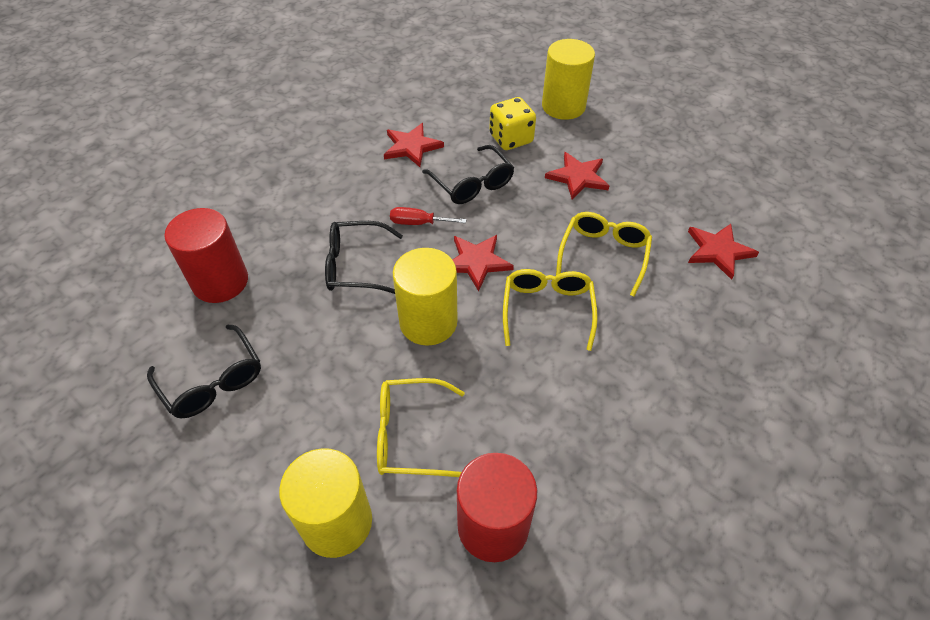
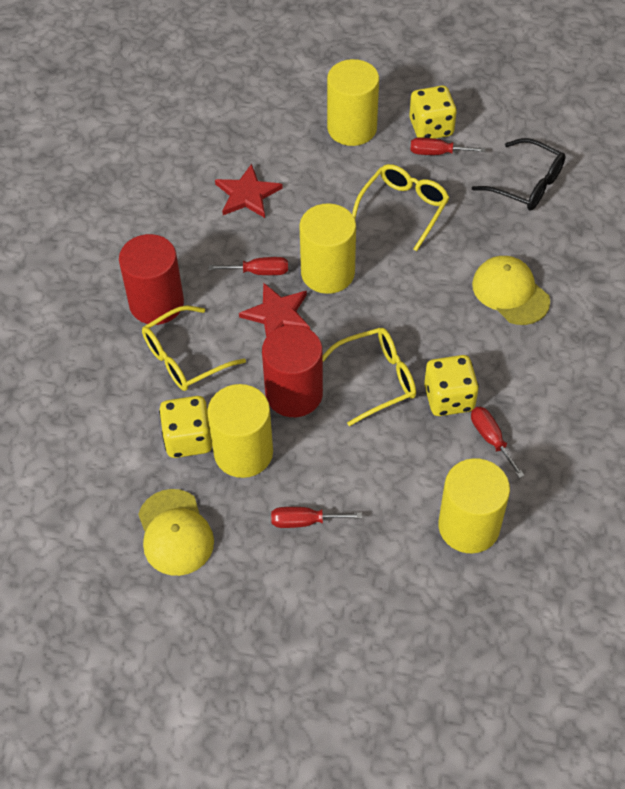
black glasses: [147,325,261,418] [325,221,403,294] [422,145,514,204] = 3 -> [472,138,566,211] = 1
red screwdriver: [390,207,466,225] = 1 -> [209,257,288,275] [271,507,362,528] [410,138,485,155] [471,407,525,478] = 4
red star: [384,123,444,167] [453,235,514,291] [545,152,609,199] [688,224,759,280] = 4 -> [215,164,283,218] [239,282,310,337] = 2
yellow cap: none = 0 -> [138,489,214,576] [472,256,550,325] = 2
yellow cylinder: [279,448,372,558] [393,248,458,346] [542,39,595,120] = 3 -> [207,384,273,478] [299,203,356,294] [327,59,379,146] [438,458,510,553] = 4
yellow dice: [489,97,536,150] = 1 -> [159,396,212,458] [409,86,457,139] [424,355,479,416] = 3

